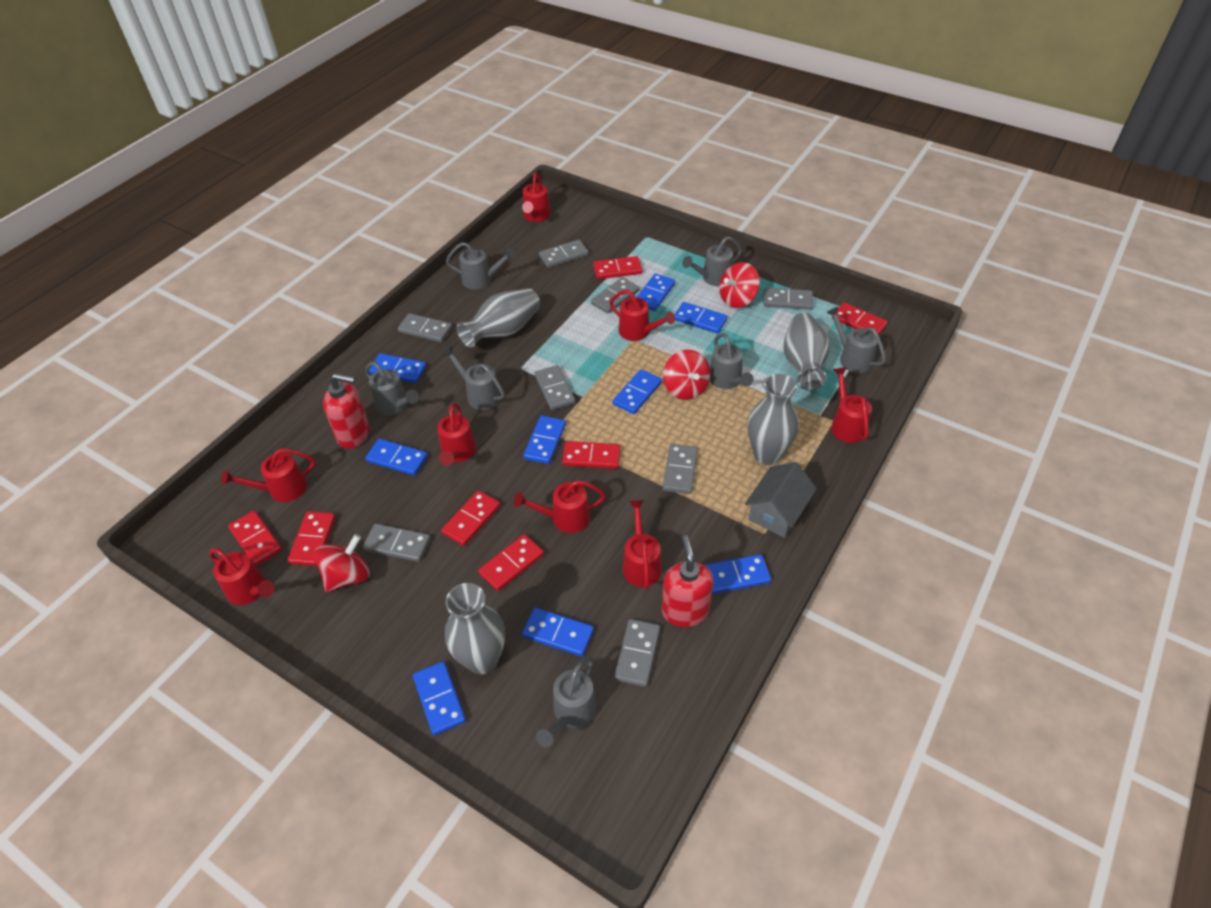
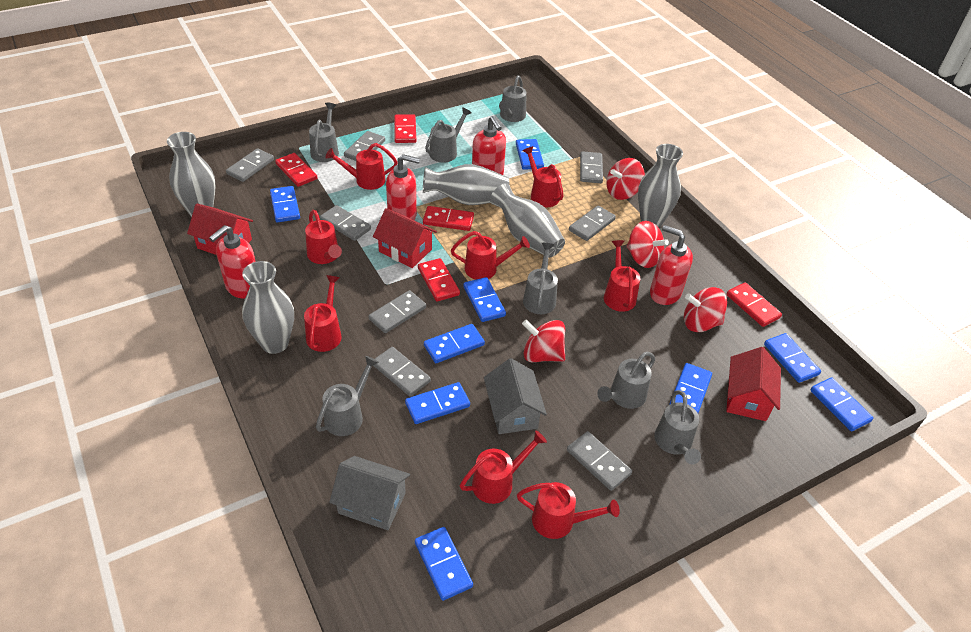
grey house: [745,462,817,538] = 1 -> [329,456,410,530] [484,358,547,434] = 2
grey vase: [445,583,505,674] [457,288,540,348] [748,374,799,465] [784,313,830,390] = 4 -> [167,132,216,217] [242,261,294,354] [423,164,509,205] [490,183,565,258] [638,144,683,227] = 5
red domino: [228,511,282,566] [288,511,336,566] [441,490,501,546] [478,534,544,591] [562,441,621,469] [593,256,642,279] [832,302,888,335] = 7 -> [275,153,317,187] [394,114,416,143] [418,258,460,302] [423,206,474,231] [727,283,782,327] = 5
red house: none = 0 -> [187,204,253,255] [373,208,437,268] [726,347,781,421] = 3
red soap dispenser: [323,373,370,448] [662,535,714,627] = 2 -> [209,225,256,299] [386,154,420,220] [472,116,506,175] [650,225,693,305] = 4
red spinning top: [314,534,370,592] [663,350,710,400] [719,262,760,308] = 3 -> [522,320,565,362] [606,158,645,200] [627,221,669,268] [684,287,727,332] = 4

